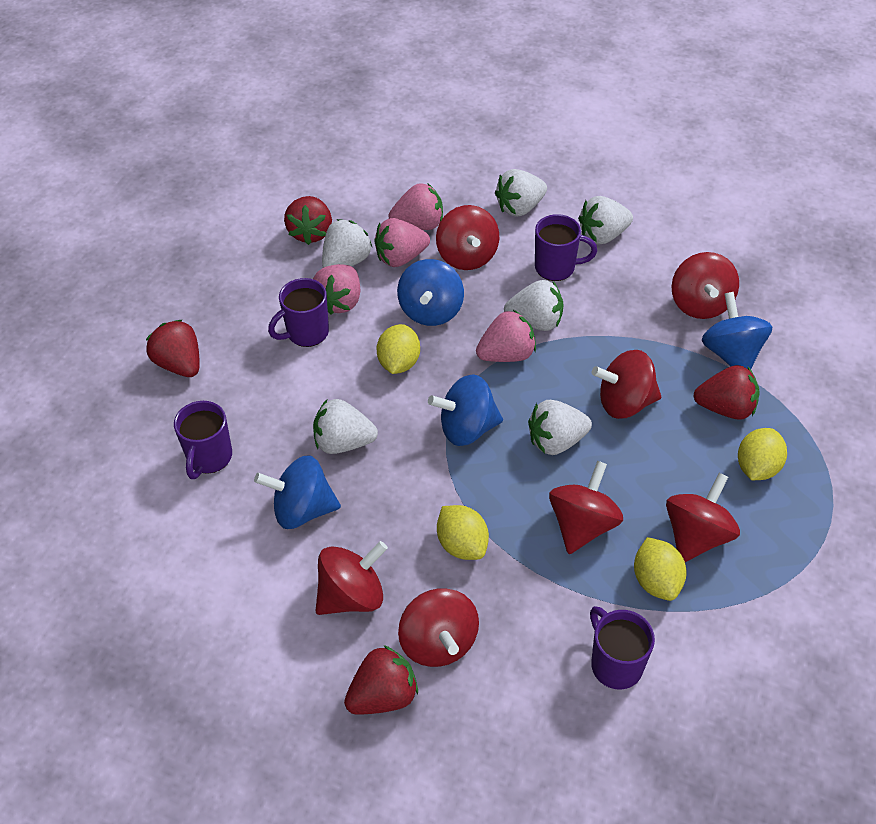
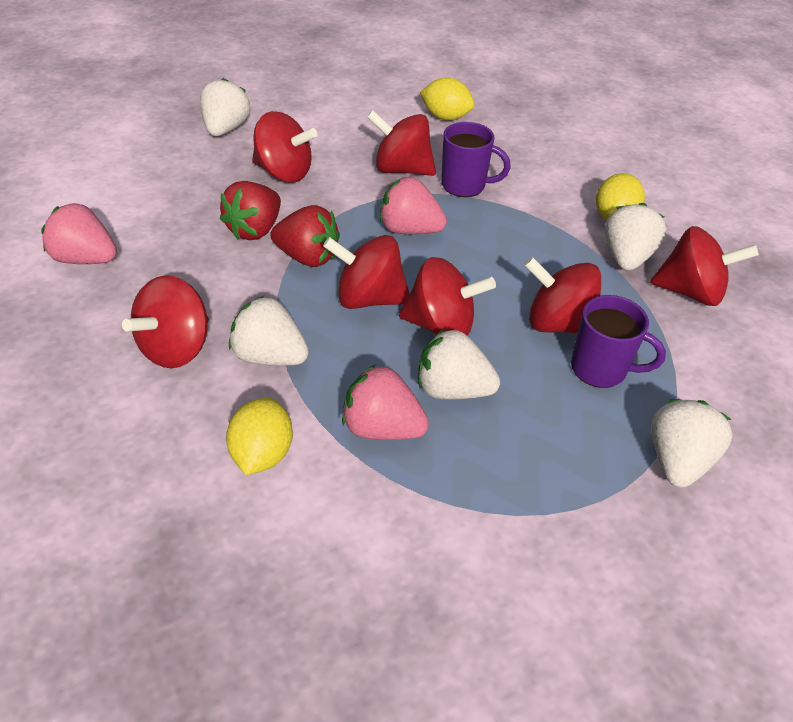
blue spinning top: [254,455,341,529] [397,259,464,326] [428,375,503,446] [702,292,772,369] = 4 -> none = 0
pink strawberry: [313,264,360,314] [374,218,430,267] [388,183,443,230] [476,310,536,362] = 4 -> [41,203,117,264] [342,364,429,440] [380,177,447,234] = 3
purple mug: [174,401,232,479] [268,278,329,347] [535,214,597,281] [590,606,655,690] = 4 -> [442,122,511,197] [571,295,666,388] = 2
red strawberry: [146,320,200,377] [284,196,332,245] [344,645,418,714] [693,365,760,420] = 4 -> [220,181,281,240] [270,205,340,267] = 2
white strawberry: [313,399,378,454] [322,219,372,268] [495,169,547,217] [504,280,564,331] [528,400,592,455] [578,196,633,245] = 6 -> [200,78,250,136] [229,296,309,366] [418,329,500,399] [605,203,667,271] [651,399,733,488] = 5
yellow lemon: [377,324,420,374] [437,505,489,560] [634,537,687,601] [738,428,787,480] = 4 -> [226,398,293,475] [420,78,475,120] [596,173,645,220] = 3

